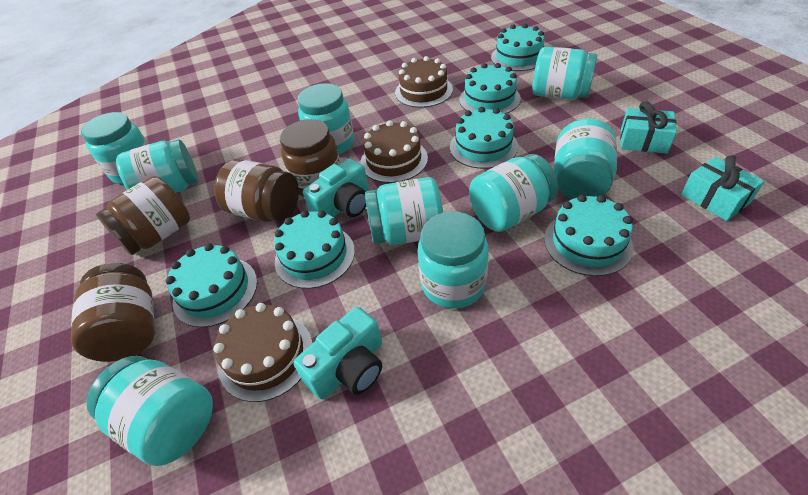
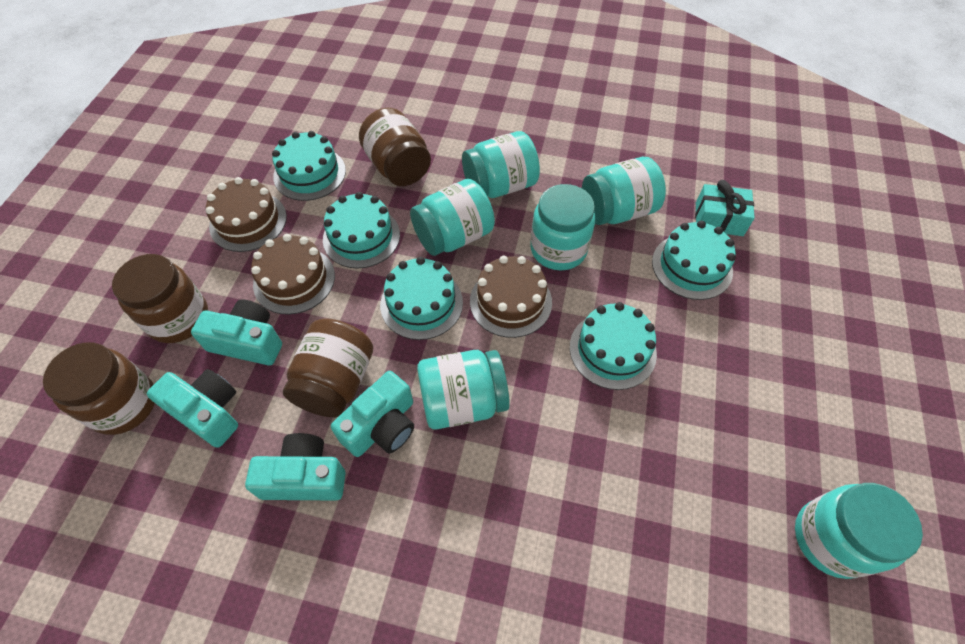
turquoise cake: [166,243,257,327] [274,210,355,289] [450,107,518,169] [459,63,521,114] [491,24,544,71] [544,194,633,276] = 6 -> [272,131,346,201] [323,192,400,268] [380,257,463,340] [570,302,657,390] [652,221,736,300] = 5
turquoise camera: [293,307,382,399] [303,159,369,217] = 2 -> [147,369,238,448] [191,300,282,365] [245,433,346,500] [331,371,414,457] = 4
turquoise gift: [620,101,677,154] [681,155,764,221] = 2 -> [695,180,755,236] = 1
turquoise jar: [81,112,148,184] [86,356,213,466] [116,139,198,193] [298,83,354,154] [365,177,443,245] [418,211,489,309] [469,154,558,232] [533,47,597,99] [554,118,617,199] = 9 -> [410,179,495,256] [417,350,510,430] [462,131,540,198] [530,184,595,270] [582,157,666,225] [795,483,923,579] = 6

